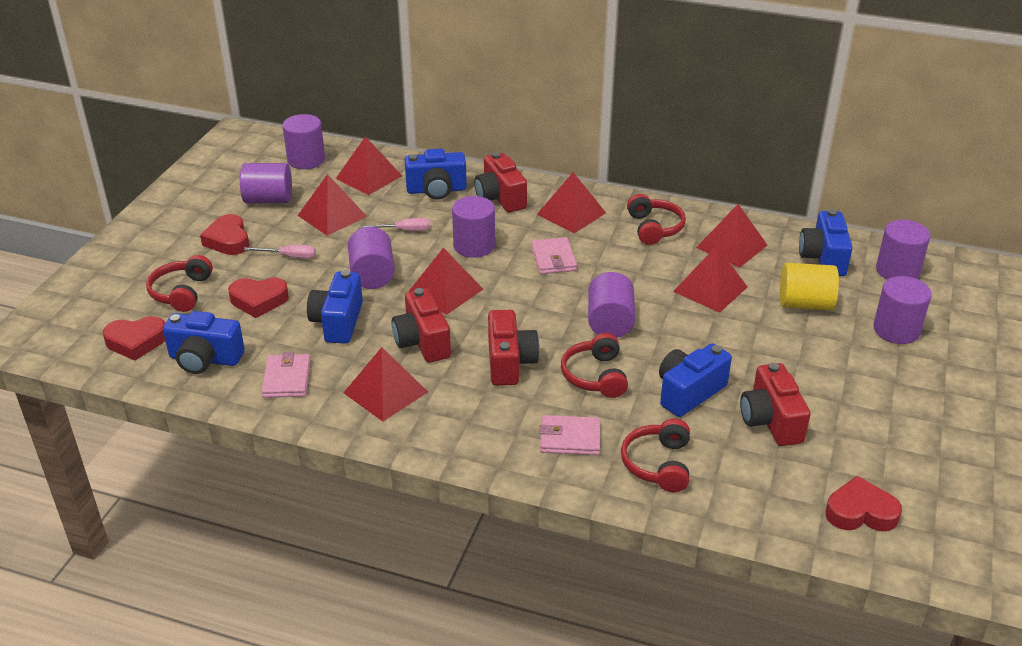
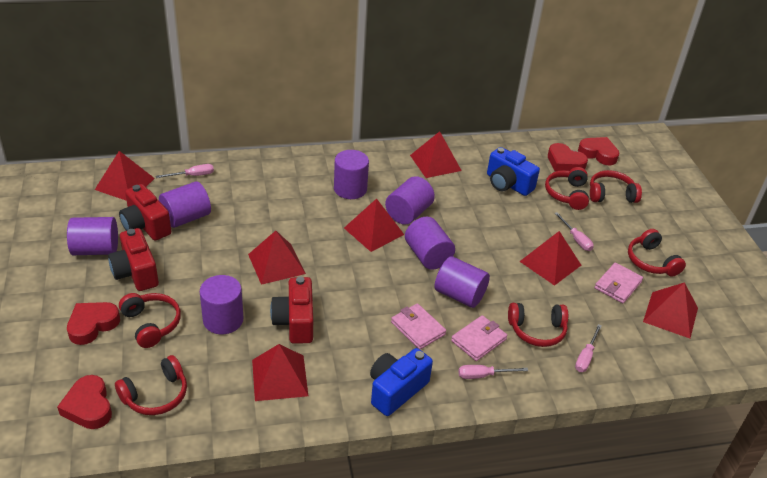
blue camera: [163,311,245,374] [307,270,363,344] [405,148,467,200] [659,343,732,417] [799,209,853,276] = 5 -> [370,348,433,416] [487,147,540,196] = 2
pink screwdriver: [244,245,316,258] [360,218,430,231] = 2 -> [156,164,214,178] [458,365,528,379] [555,212,594,251] [575,324,602,372] = 4
red camera: [392,288,451,363] [474,152,527,212] [488,310,540,386] [740,363,811,446] = 4 -> [108,228,159,291] [119,184,171,241] [270,277,313,344] = 3
red headphones: [146,255,213,312] [561,333,628,398] [621,419,690,492] [627,194,686,245] = 4 -> [115,355,187,415] [119,293,181,348] [508,303,568,347] [545,167,589,210] [590,170,642,203] [628,229,686,276] = 6
yellow cylinder: [780,263,839,310] = 1 -> none = 0

